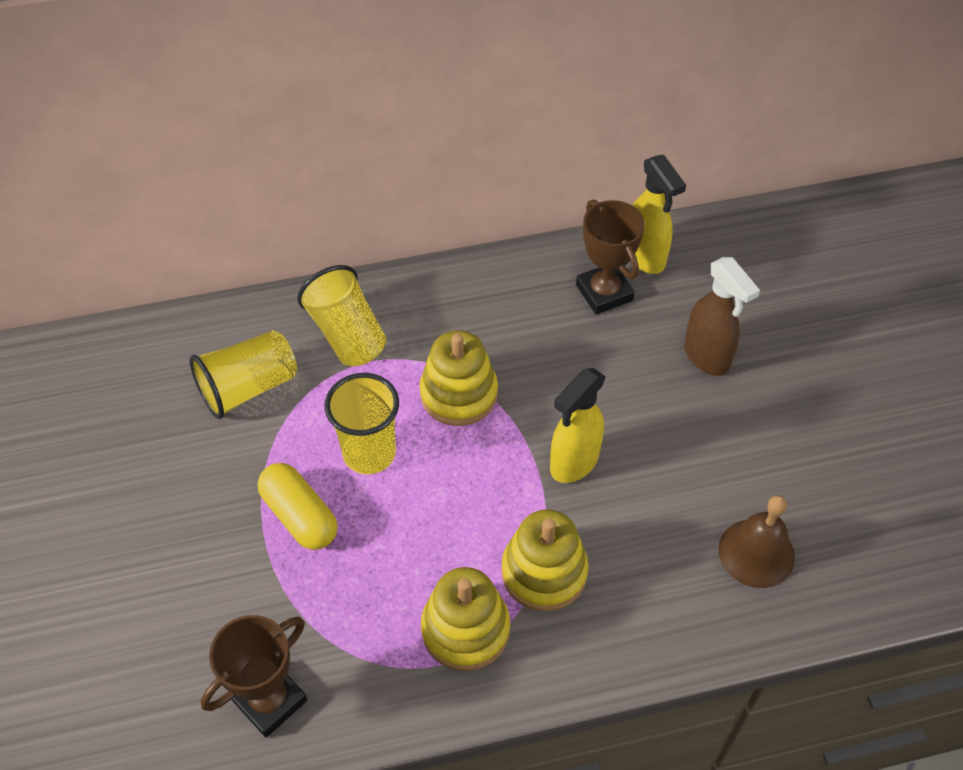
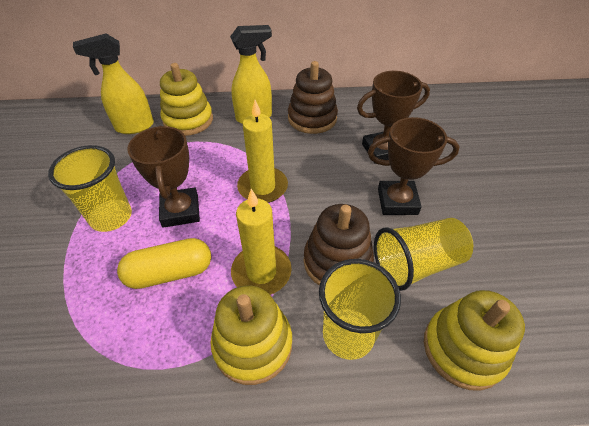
brown bell: [719,495,795,588] = 1 -> none = 0
brown spray bottle: [684,257,760,376] = 1 -> none = 0
brown stacking toy: none = 0 -> [288,61,338,134] [304,204,374,286] = 2
brown trophy: [201,615,307,738] [576,200,645,315] = 2 -> [127,126,200,228] [357,71,430,164] [368,117,460,215] = 3
yellow candle: none = 0 -> [231,189,292,295] [237,100,288,203] = 2

